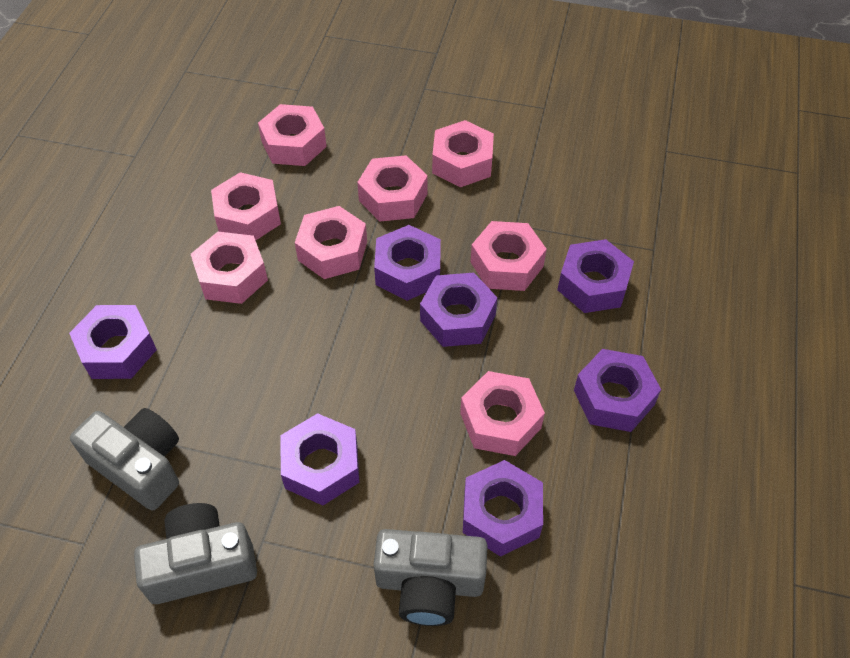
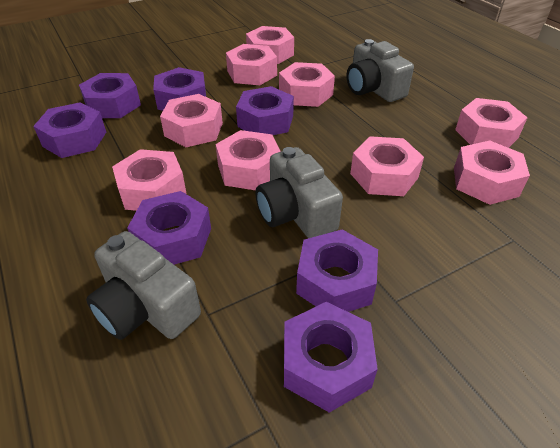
pink nut: [191,232,268,304] [211,172,281,241] [258,104,327,166] [295,206,367,279] [357,155,428,222] [432,120,494,187] [460,371,545,456] [471,221,547,291] = 8 -> [112,149,186,211] [160,94,223,147] [216,130,281,190] [226,44,277,85] [246,26,294,64] [279,62,335,107] [350,136,424,196] [454,140,530,205] [455,98,528,148] = 9

